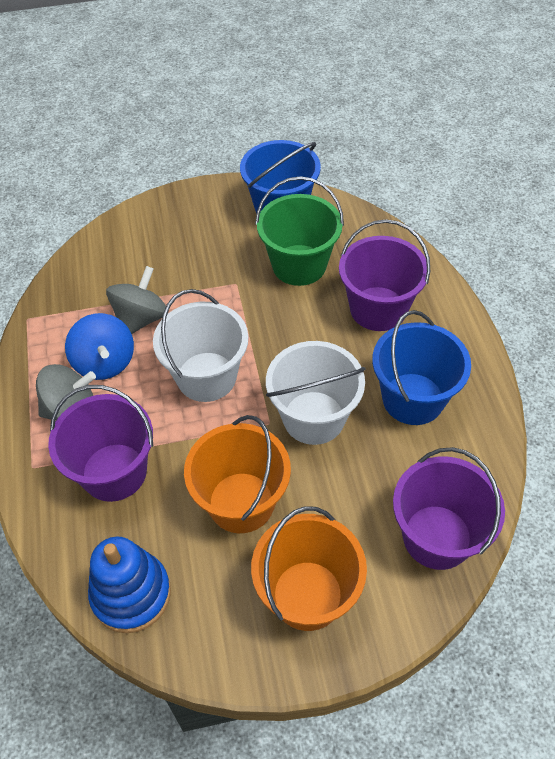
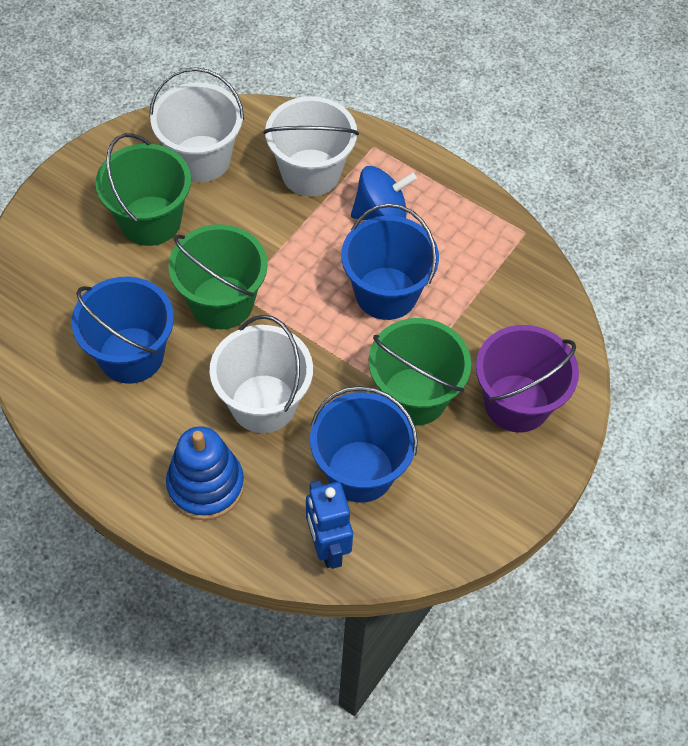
blue bucket: [240,140,321,214] [372,310,471,425] = 2 -> [72,276,174,384] [310,386,418,503] [341,203,439,320] = 3
blue robot: none = 0 -> [306,480,353,569] = 1
green bucket: [255,176,344,286] = 1 -> [96,133,191,246] [168,224,268,329] [368,318,471,426] = 3
grey spinning top: [36,364,96,420] [106,266,166,334] = 2 -> none = 0
orange bucket: [184,415,291,533] [251,506,367,631] = 2 -> none = 0
purple bucket: [48,385,153,502] [339,219,430,331] [393,447,505,570] = 3 -> [476,325,579,433] = 1
white bucket: [153,289,248,402] [266,341,366,445] = 2 -> [149,67,244,182] [210,315,313,433] [263,96,359,196] = 3

